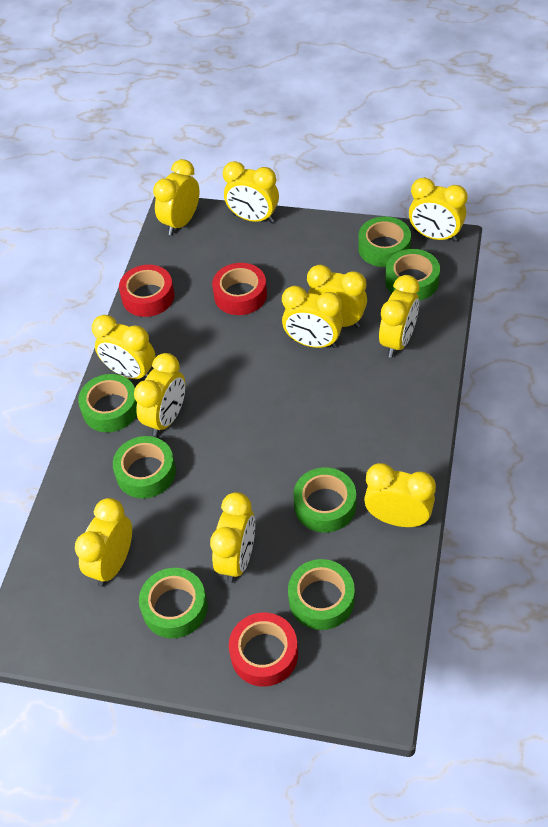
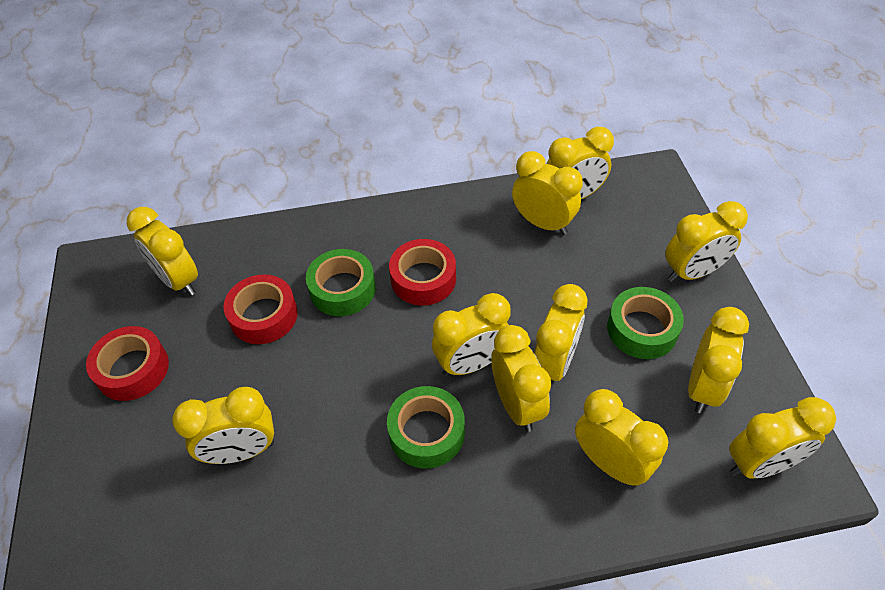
green tape: [78,374,137,432] [113,436,176,498] [139,568,208,638] [288,559,355,630] [293,467,356,533] [358,216,411,267] [385,249,440,301] = 7 -> [306,249,376,316] [387,386,465,468] [607,287,684,359] = 3

